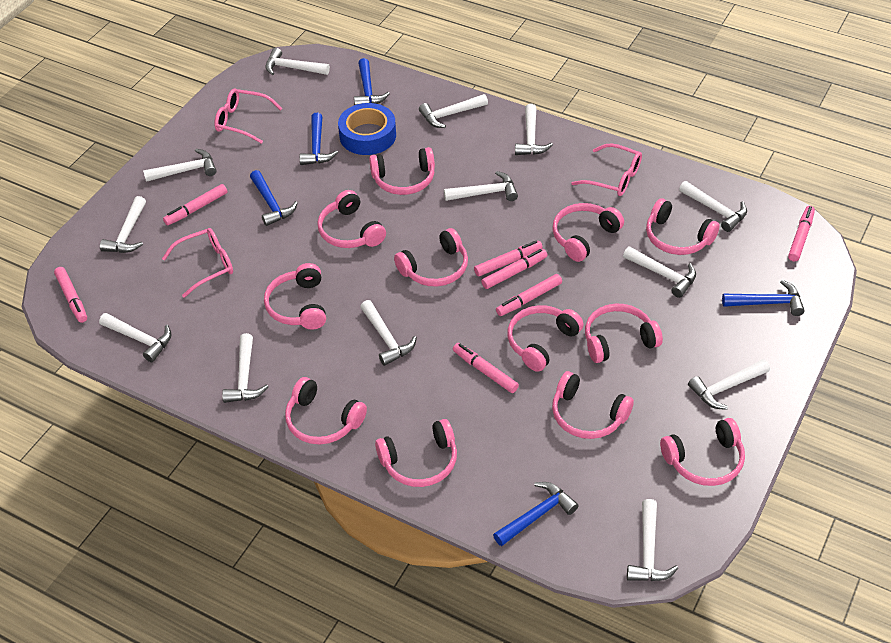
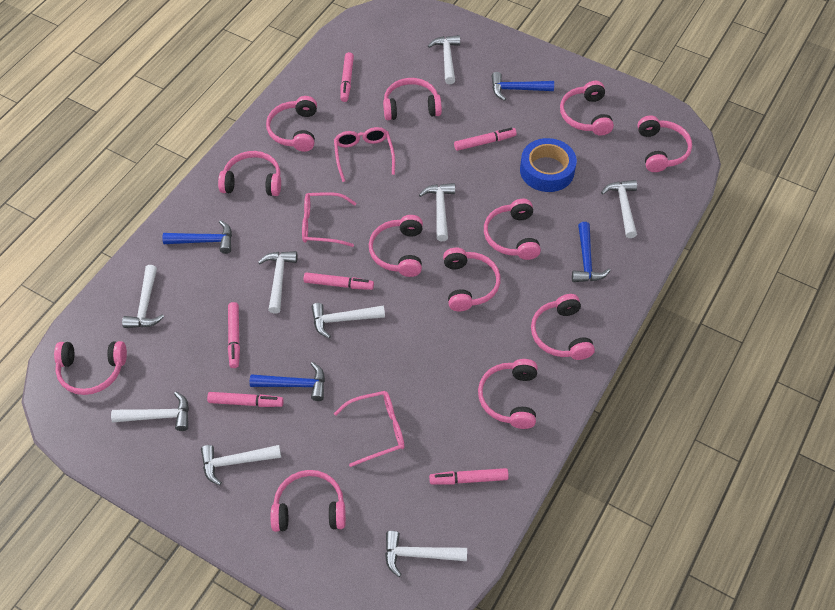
blue hammer: [250,170,298,226] [299,113,338,165] [354,58,390,105] [493,482,579,546] [722,280,805,316] = 5 -> [162,220,232,254] [250,362,325,401] [491,72,554,101] [572,222,611,282] = 4
pink marker: [54,267,87,323] [163,184,227,225] [453,343,519,393] [474,241,543,276] [481,249,548,289] [496,274,562,316] [788,206,815,262] = 7 -> [207,392,284,407] [228,302,240,368] [304,272,374,290] [340,52,354,102] [429,468,509,485] [454,128,517,151] = 6
white hammer: [99,313,171,362] [100,196,146,253] [143,149,217,182] [222,333,268,403] [265,48,330,75] [360,300,417,366] [419,94,488,128] [444,171,518,201] [515,104,553,155] [623,246,696,298] [627,499,678,581] [679,181,747,232] [688,359,770,410] = 13 -> [111,391,189,431] [122,265,164,328] [201,445,281,485] [258,251,298,313] [311,303,385,338] [385,531,467,577] [419,183,455,241] [428,35,460,84] [601,180,637,238] = 9

